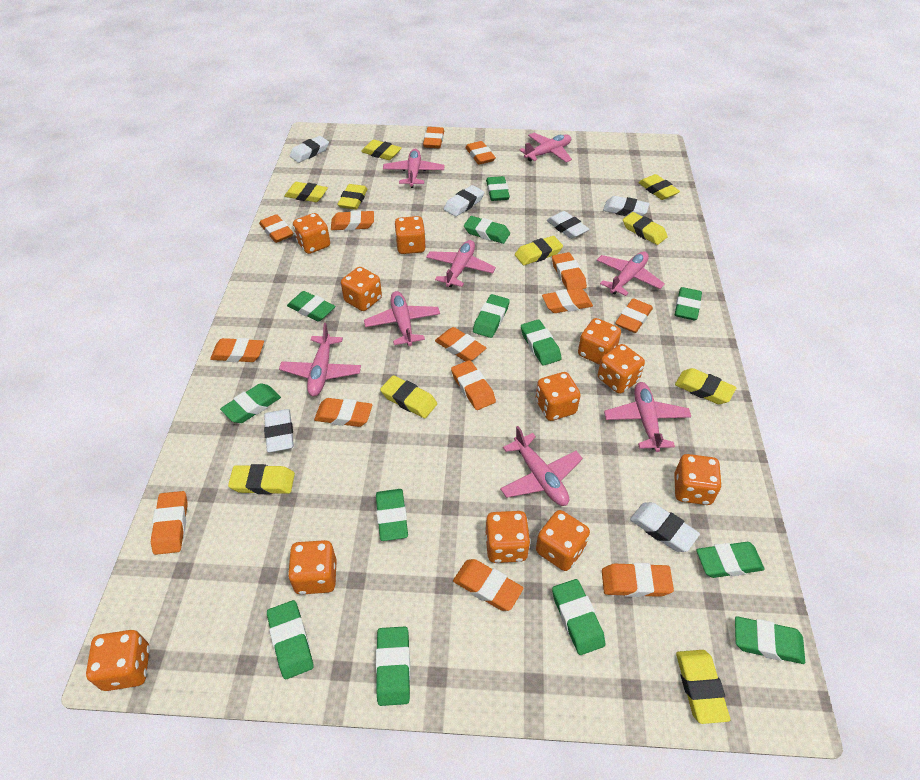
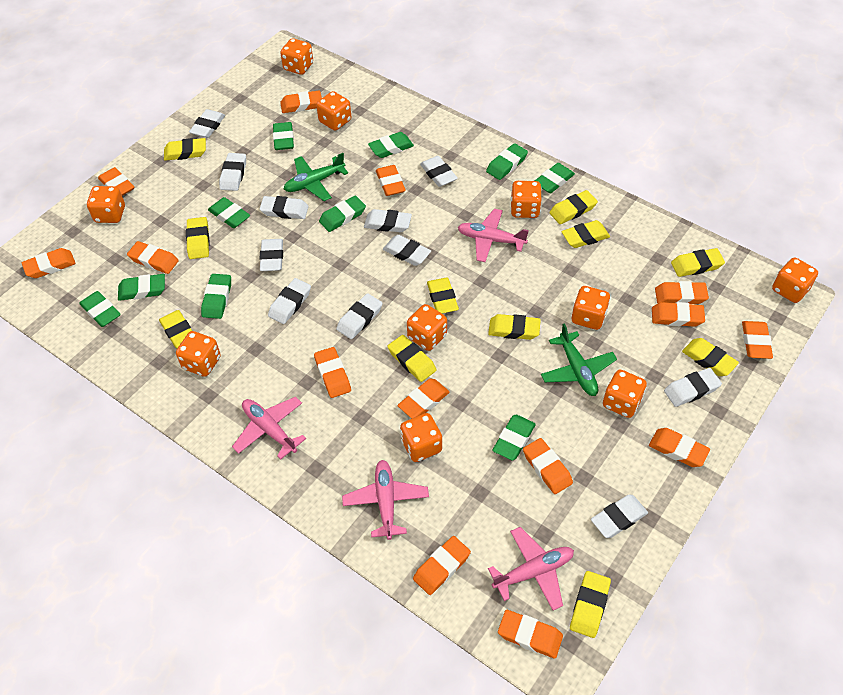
green eraser: [220,383,281,423] [267,600,314,679] [287,291,335,322] [376,489,408,541] [376,627,410,706] [464,216,510,244] [473,294,510,338] [486,176,510,201] [521,319,562,366] [552,579,605,655] [675,287,702,320] [696,542,765,578] [735,616,805,664] = 13 -> [79,291,121,327] [118,274,165,301] [201,274,231,319] [208,197,250,228] [273,122,294,150] [319,196,366,232] [368,132,414,158] [486,143,528,180] [492,415,536,461] [535,163,575,193] = 10
green plane: none = 0 -> [284,153,348,201] [541,323,617,396] = 2
orange dice: [86,630,150,691] [288,540,337,595] [293,213,330,254] [341,267,382,311] [395,216,426,254] [486,511,531,563] [536,372,581,421] [536,510,590,571] [578,318,621,365] [598,344,645,394] [674,454,722,505] = 11 -> [87,186,125,223] [176,331,221,377] [280,38,313,75] [316,91,351,131] [400,413,442,462] [407,304,447,351] [511,181,542,218] [572,286,610,330] [603,370,647,418] [772,257,818,303] = 10
pink plane: [279,323,361,396] [364,291,440,346] [383,149,445,188] [426,240,496,287] [500,426,583,506] [519,133,572,162] [597,252,665,296] [604,382,691,452] = 8 -> [232,397,306,460] [342,460,429,540] [458,209,529,262] [488,527,574,610] = 4
white eraser: [264,409,294,452] [290,136,329,163] [444,185,484,217] [547,211,589,239] [603,196,650,216] [630,502,700,552] = 6 -> [189,109,225,138] [219,153,246,191] [259,239,283,271] [260,196,309,219] [268,278,311,324] [336,293,383,339] [364,209,412,232] [383,235,431,266] [420,156,458,187] [591,495,648,538] [664,368,722,407] = 11
yellow eraser: [228,464,295,494] [284,182,328,202] [337,184,368,210] [361,140,401,160] [380,375,437,418] [515,236,563,265] [623,212,668,245] [638,174,680,200] [675,368,736,404] [676,650,730,724] = 10 -> [159,310,192,348] [164,138,206,161] [186,217,210,259] [388,335,436,382] [427,278,459,313] [488,314,541,340] [549,190,598,224] [561,220,610,248] [570,571,611,638] [671,248,725,277] [682,338,739,376] = 11

